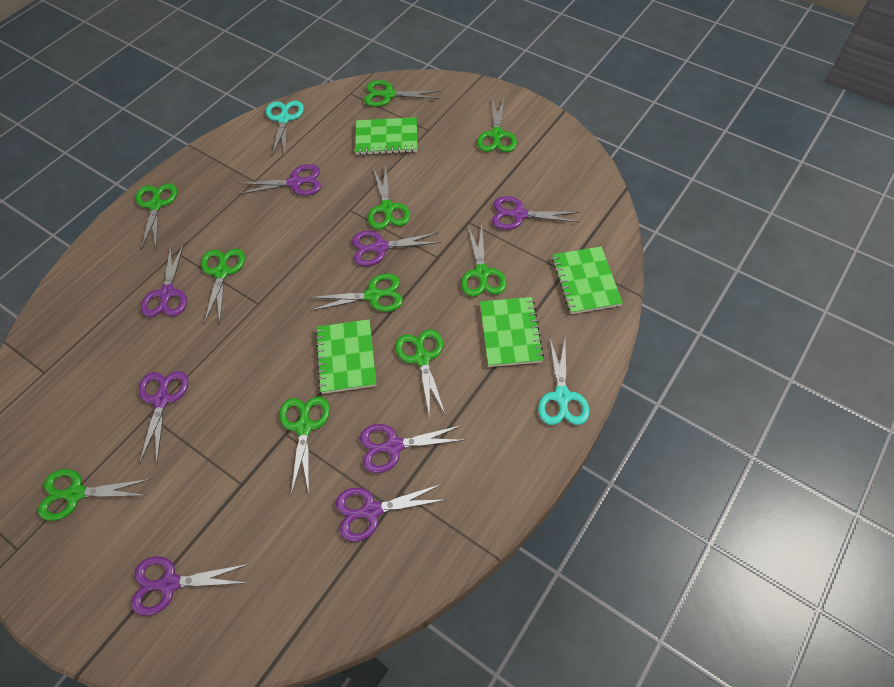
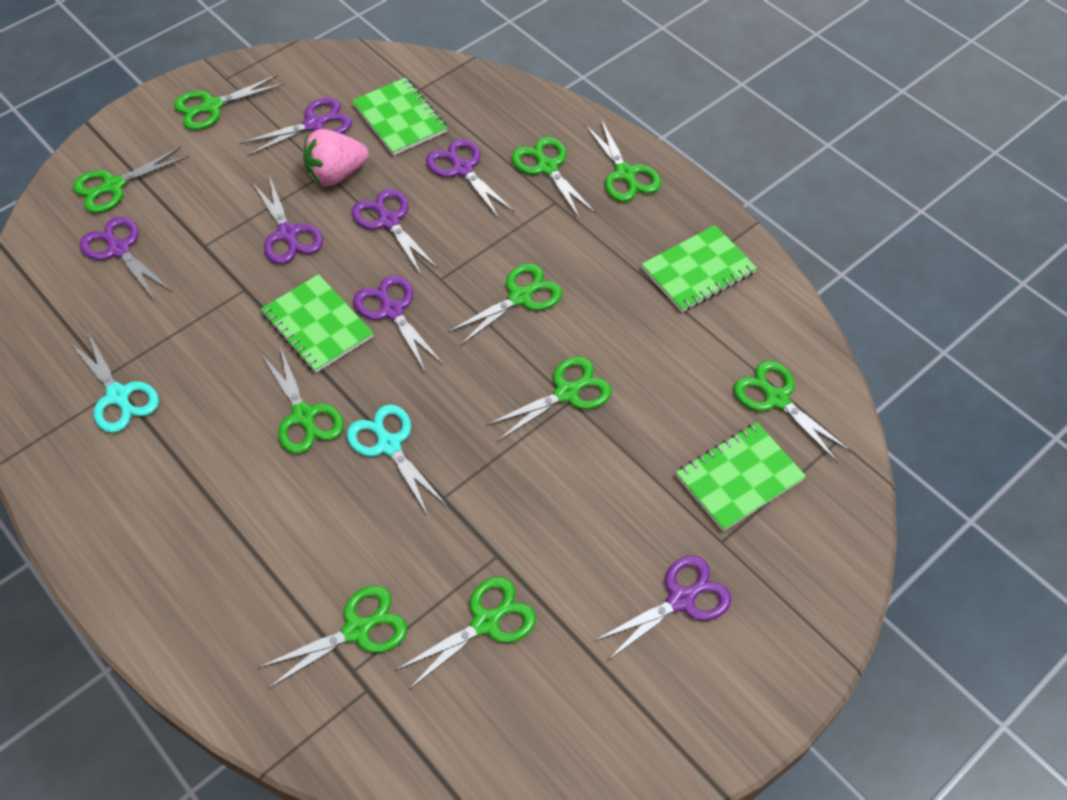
pink strawberry: none = 0 -> [303,129,368,186] = 1
purple scissors: [131,556,249,616] [139,371,188,465] [141,244,187,317] [238,164,321,196] [335,484,445,542] [352,231,441,266] [360,424,464,473] [492,196,579,230] = 8 -> [80,216,171,301] [240,97,352,156] [252,175,323,264] [351,189,438,275] [353,275,443,373] [426,139,515,218] [594,556,732,661] = 7

